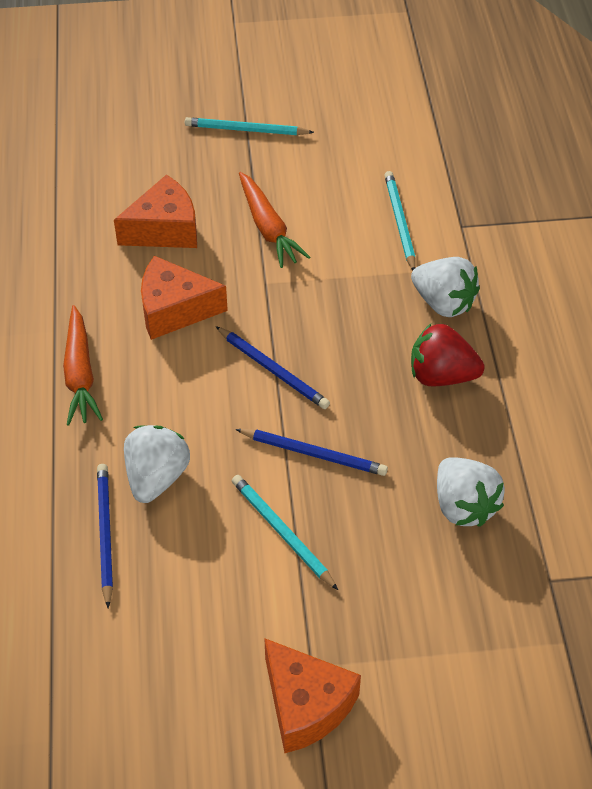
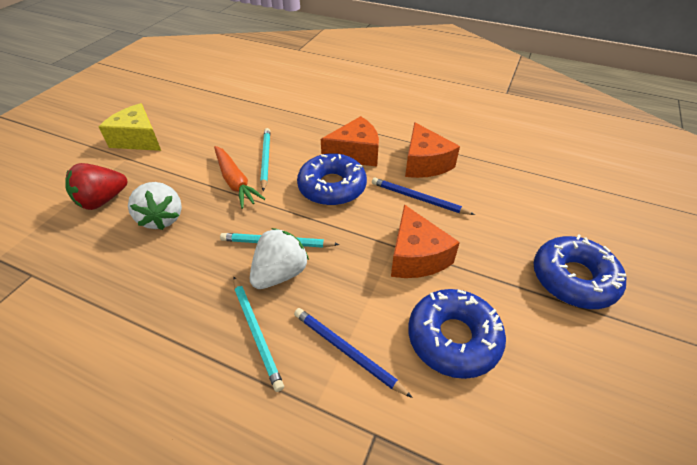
blue donut: none = 0 -> [297,153,367,206] [408,289,506,379] [534,234,626,309] = 3
blue pencil: [97,464,113,608] [215,326,330,409] [235,429,388,476] = 3 -> [294,308,413,398] [372,178,475,215] = 2
orange carrot: [63,305,103,426] [239,172,310,268] = 2 -> [214,146,265,209] = 1
white strawberry: [124,425,190,503] [411,257,480,317] [437,457,505,527] = 3 -> [128,182,182,230] [250,228,309,289] = 2
yellow cheese: none = 0 -> [99,103,161,151] = 1

